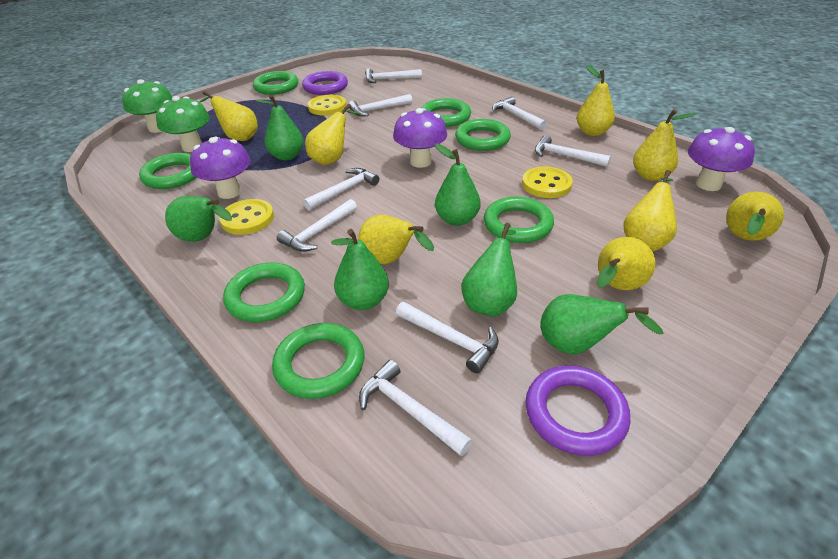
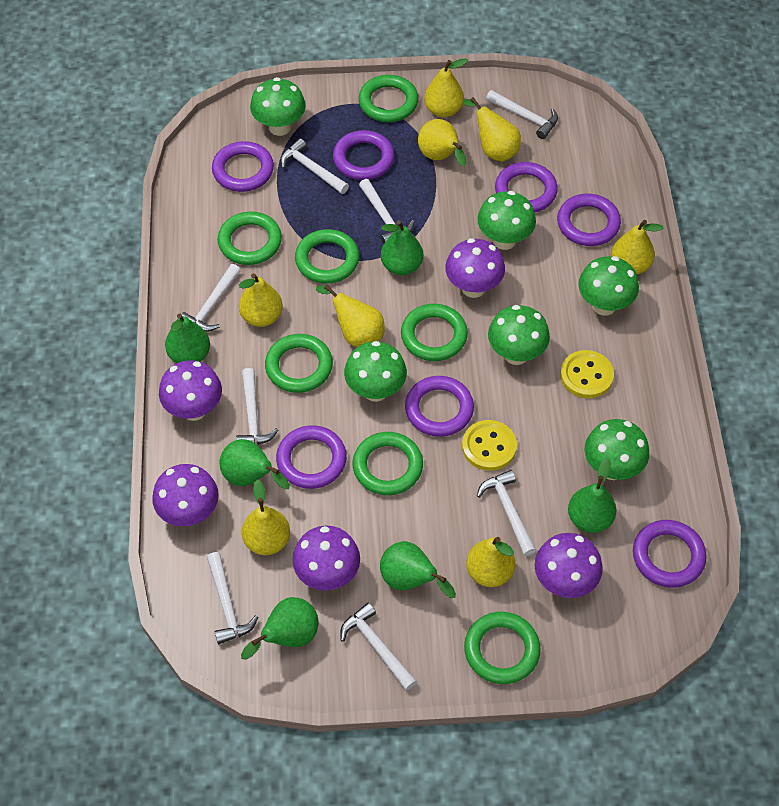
green mushroom: [122,79,173,133] [156,96,210,152] = 2 -> [250,77,306,136] [344,341,407,402] [477,191,536,250] [488,305,550,365] [578,256,639,316] [585,419,649,480] = 6
purple mushroom: [190,137,251,199] [393,108,447,168] [688,127,755,191] = 3 -> [152,464,219,526] [159,360,222,421] [292,526,360,591] [445,238,505,298] [535,533,603,598] = 5
purple ring: [302,71,348,95] [525,365,630,456] = 2 -> [212,141,274,192] [276,425,347,489] [333,130,394,180] [405,376,474,437] [495,162,558,212] [557,194,621,246] [633,520,707,588] = 7
yellow button: [219,199,274,235] [308,95,346,115] [522,166,573,198] = 3 -> [462,420,517,471] [560,350,614,399] = 2

